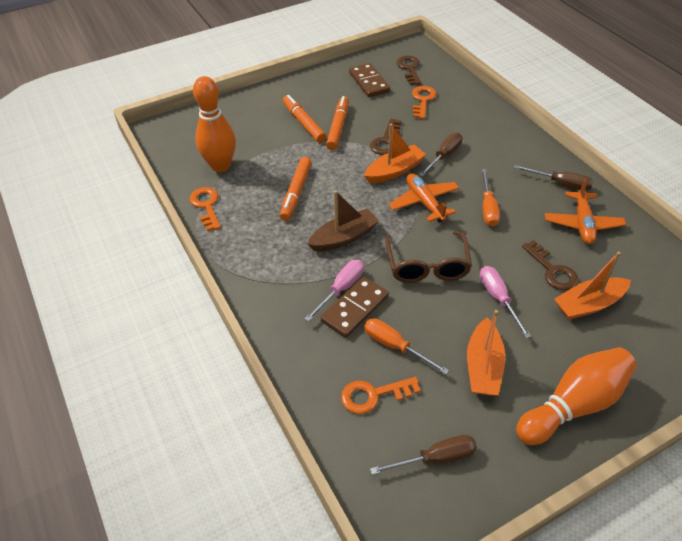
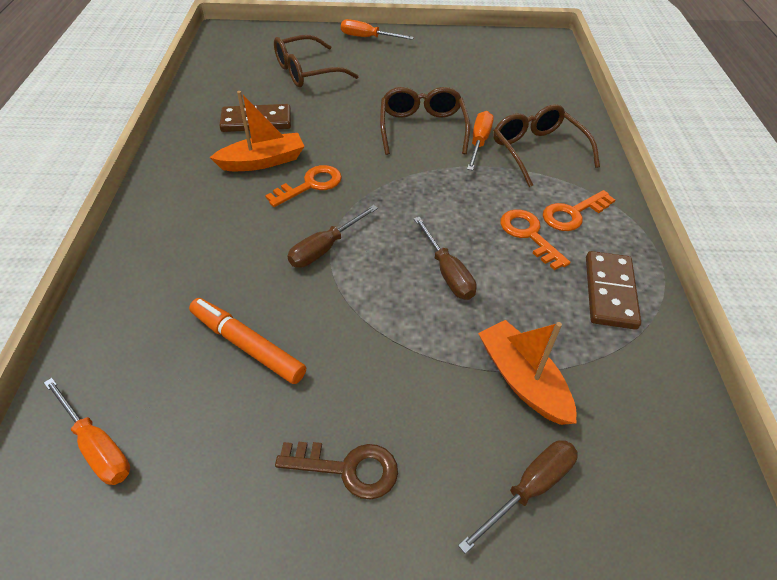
brown boat: [307,190,379,251] = 1 -> none = 0
brown glasses: [385,231,472,283] = 1 -> [274,35,359,87] [380,87,470,155] [493,104,600,187] = 3
brown key: [370,119,401,155] [396,56,421,85] [522,240,578,290] = 3 -> [275,442,398,499] = 1
orange boat: [364,124,426,183] [467,310,506,396] [554,251,631,320] = 3 -> [209,91,305,171] [478,320,576,425] = 2
orange bowling pin: [193,76,236,172] [516,347,637,445] = 2 -> none = 0
orange marker: [280,157,312,221] [283,95,326,143] [326,96,349,150] = 3 -> [189,298,306,384] = 1
orange plane: [389,174,459,222] [545,179,626,244] = 2 -> none = 0
orange screwdriver: [364,318,449,375] [482,169,500,227] = 2 -> [44,378,130,485] [341,19,414,40] [467,111,494,170] = 3
pink screwdriver: [305,260,364,322] [480,266,531,338] = 2 -> none = 0

